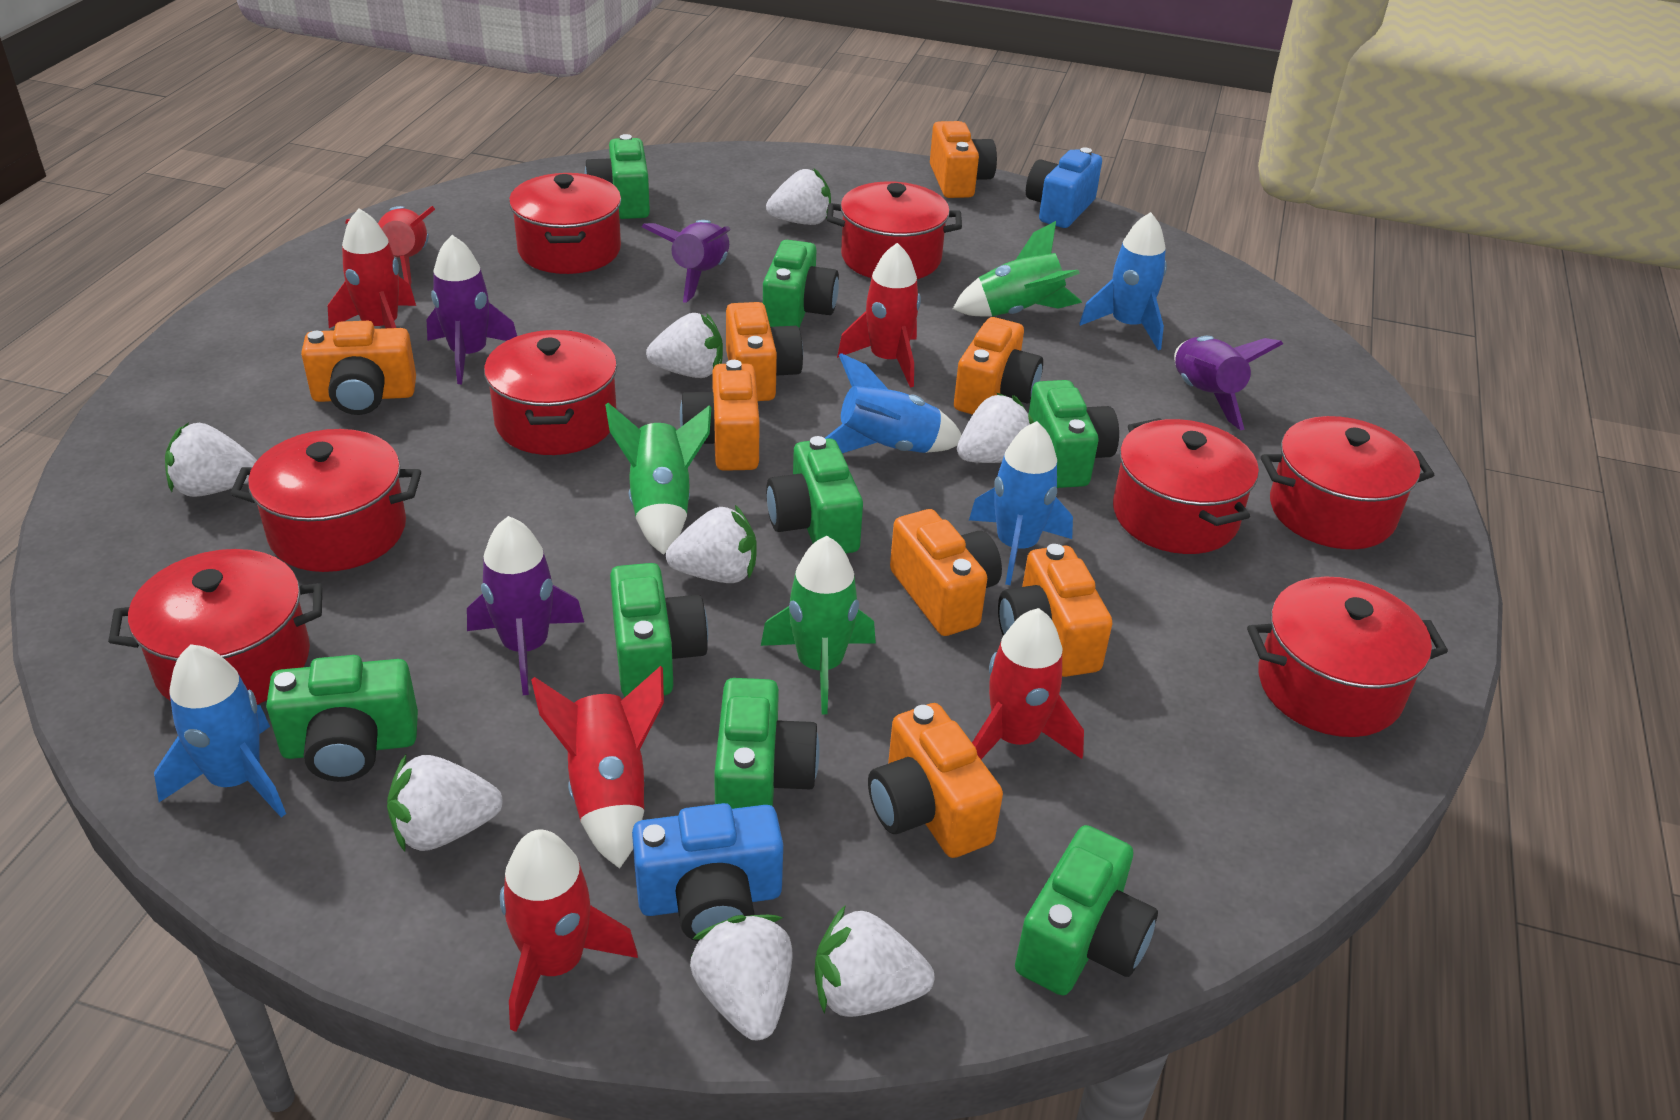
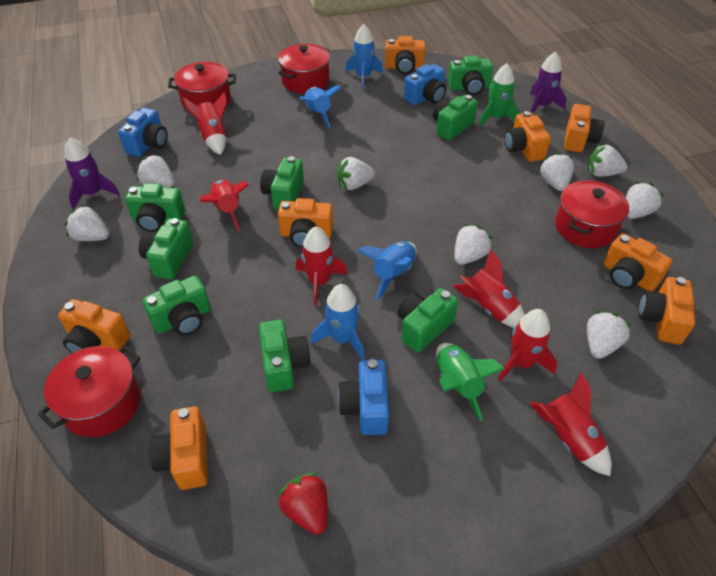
blue camera: [632,803,783,942] [1026,147,1102,228] = 2 -> [118,108,168,157] [338,359,389,435] [404,64,446,105] = 3
green rocket: [605,403,711,555] [761,536,876,714] [953,221,1082,316] = 3 -> [436,343,505,421] [479,63,520,126] = 2
purple rocket: [426,235,517,384] [467,516,584,695] [642,220,731,303] [1174,336,1283,430] = 4 -> [65,138,120,209] [530,52,566,113] = 2
red pot: [108,549,322,705] [230,429,421,572] [484,330,617,455] [509,173,621,274] [827,181,962,279] [1113,418,1259,554] [1247,577,1448,737] [1261,416,1434,549] = 8 -> [38,346,141,437] [168,62,236,111] [278,44,330,94] [555,180,629,248] = 4
red strawberry: none = 0 -> [278,473,328,535] = 1

